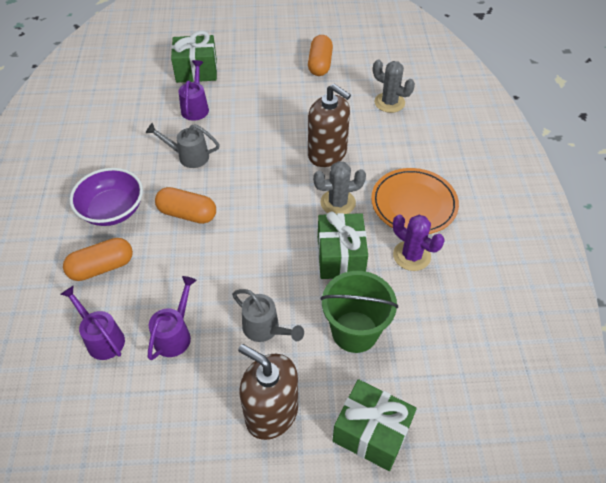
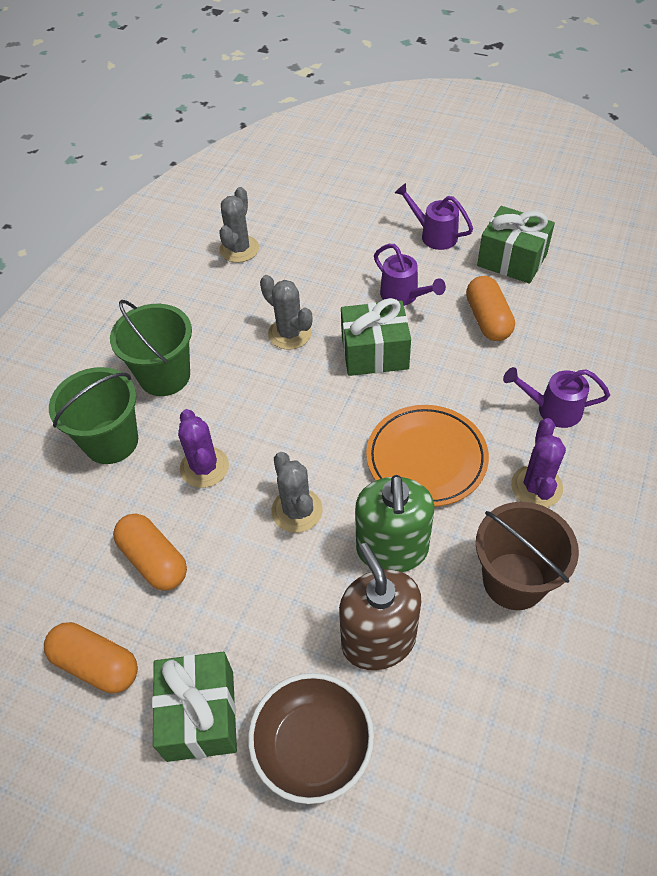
brown bowl: none = 0 -> [248,673,374,804] = 1
brown bucket: none = 0 -> [476,502,579,610] = 1
brown soap dispenser: [238,344,298,440] [308,84,351,167] = 2 -> [339,543,421,670] = 1
green bucket: [320,271,398,353] = 1 -> [49,367,138,464] [110,300,192,396] = 2
green soap dispenser: none = 0 -> [355,475,434,572] = 1
grey cactus: [313,161,366,214] [373,59,415,113] = 2 -> [219,187,259,263] [260,275,312,350] [271,452,323,533] = 3
grey watering can: [146,123,220,168] [232,289,304,342] = 2 -> none = 0
purple bowl: [69,168,143,226] = 1 -> none = 0
purple cactus: [393,214,444,271] = 1 -> [178,409,229,488] [511,418,566,507] = 2

